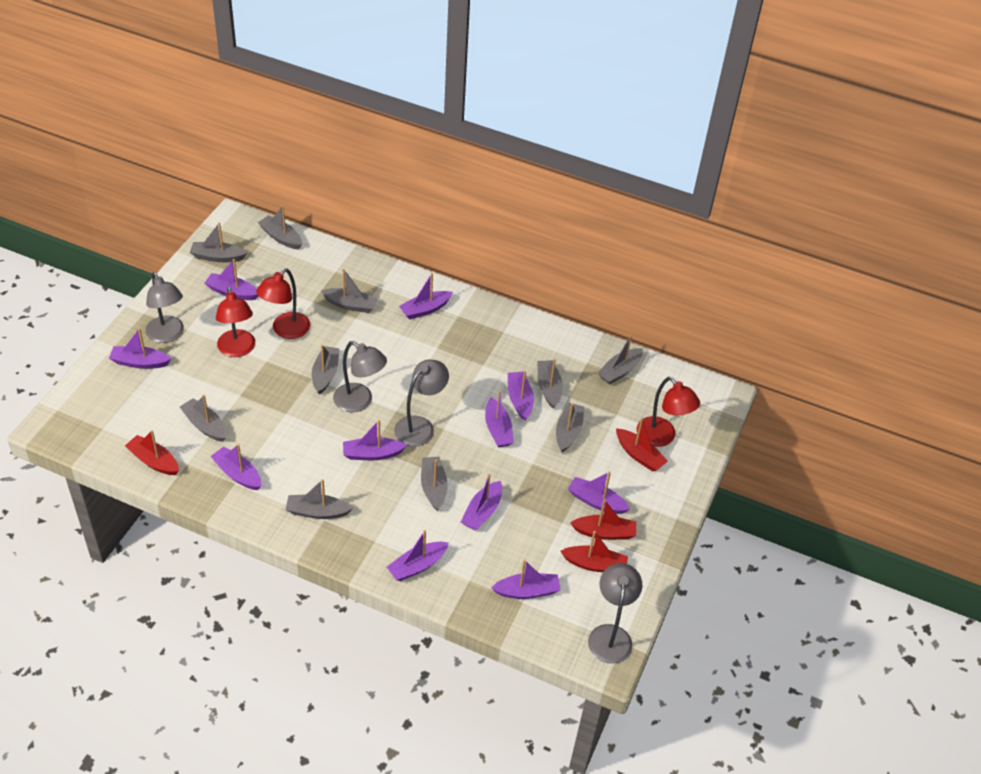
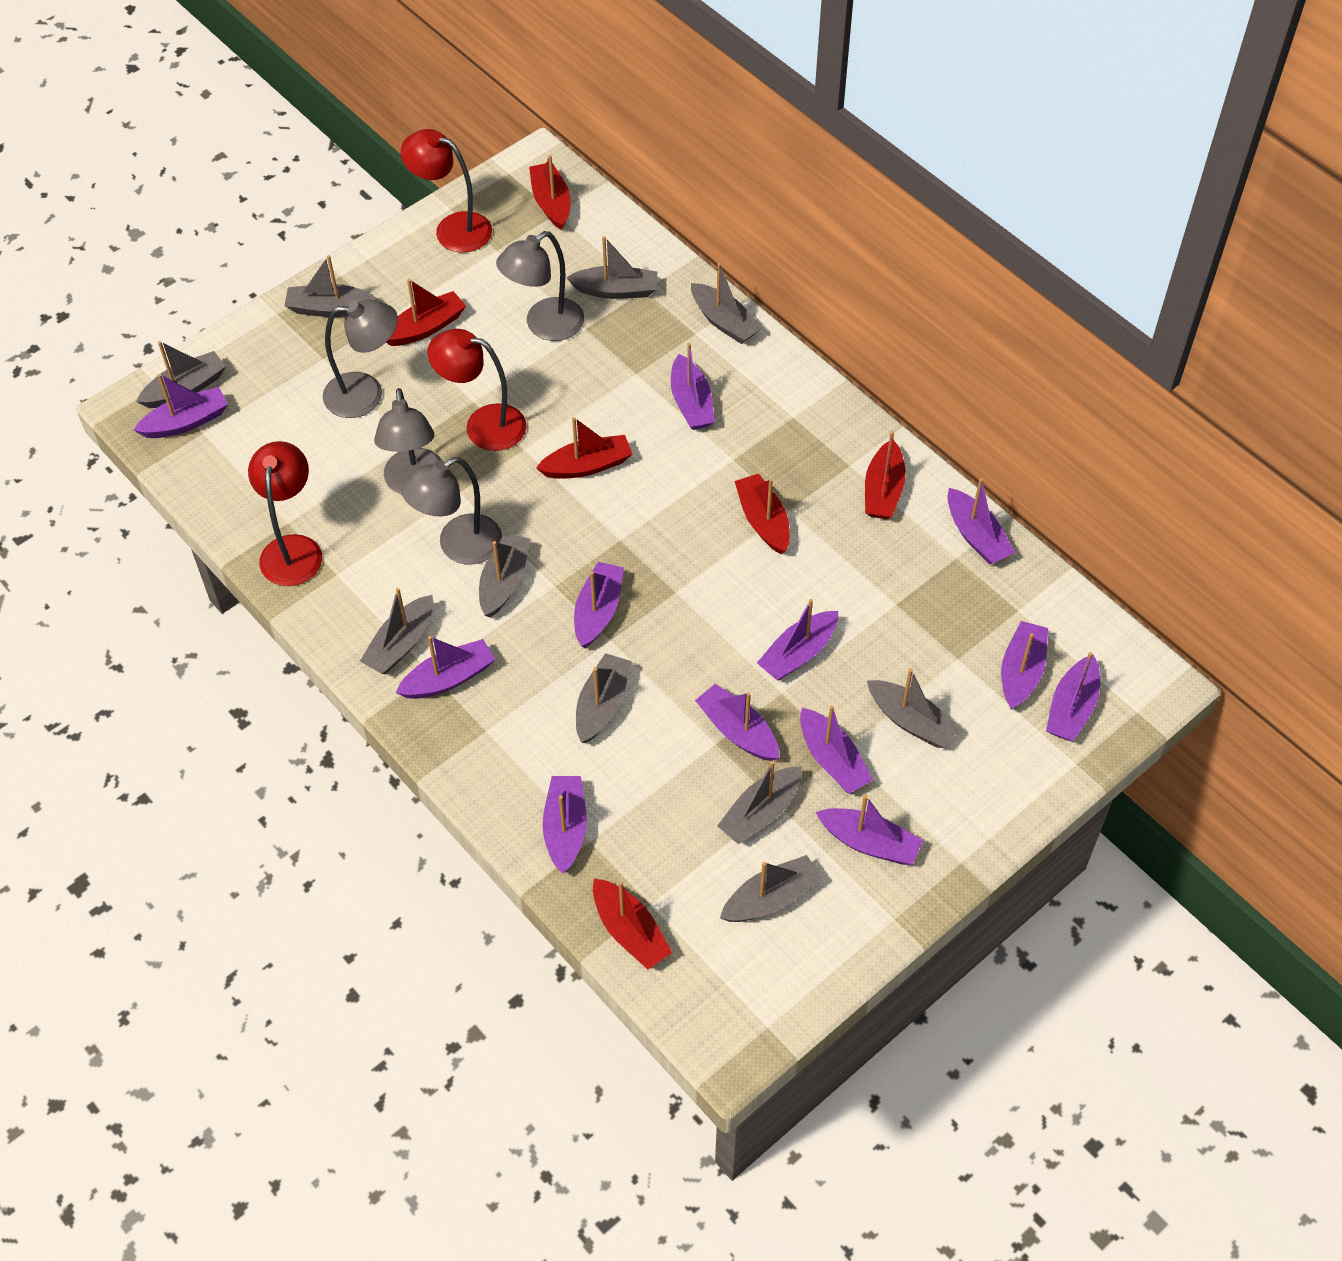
purple boat: [109,328,171,369] [205,259,258,300] [210,444,262,490] [343,420,407,460] [387,530,449,581] [399,273,453,319] [461,474,502,531] [485,391,514,447] [491,560,561,599] [508,371,534,421] [568,471,630,514] = 11 -> [133,374,228,438] [395,636,495,699] [542,776,587,874] [574,562,624,648] [671,343,715,430] [695,684,780,761] [757,599,838,680] [800,705,873,794] [816,795,923,865] [947,478,1015,565] [1001,621,1048,709] [1046,652,1100,741] = 12
red boat: [125,430,179,475] [560,531,628,572] [570,499,636,540] [616,418,668,471] = 4 -> [386,279,466,346] [529,155,571,230] [536,417,632,479] [593,878,673,969] [735,473,790,554] [865,431,906,519] = 6

